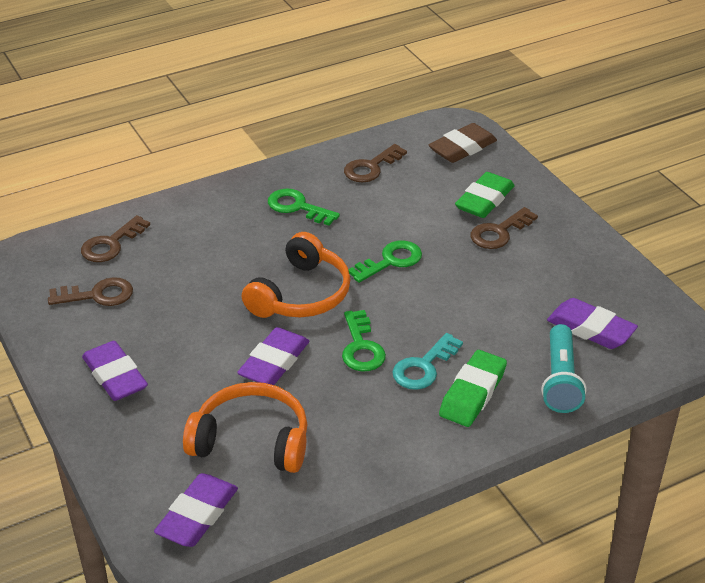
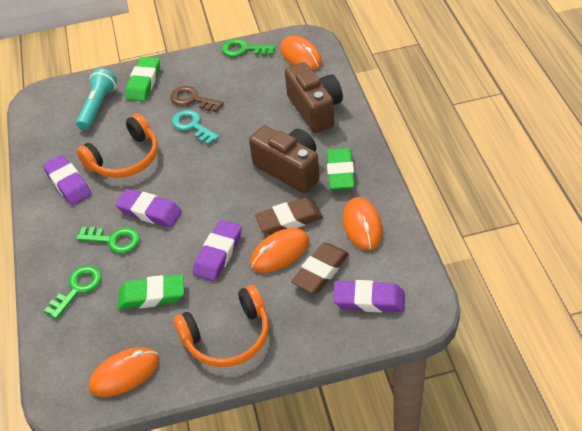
brown camera: none = 0 -> [249,125,320,193] [285,62,343,133] = 2
brown eraser: [429,123,497,163] = 1 -> [255,198,323,235] [291,243,349,293] = 2
brown key: [48,277,133,306] [81,215,150,262] [344,144,407,182] [471,207,538,249] = 4 -> [170,86,224,112] = 1
green eraser: [439,350,507,427] [455,172,515,218] = 2 -> [118,275,184,310] [125,57,160,102] [327,148,355,190] = 3
orange mouse: none = 0 -> [89,347,159,397] [250,228,309,273] [281,36,322,70] [343,197,382,250] = 4

